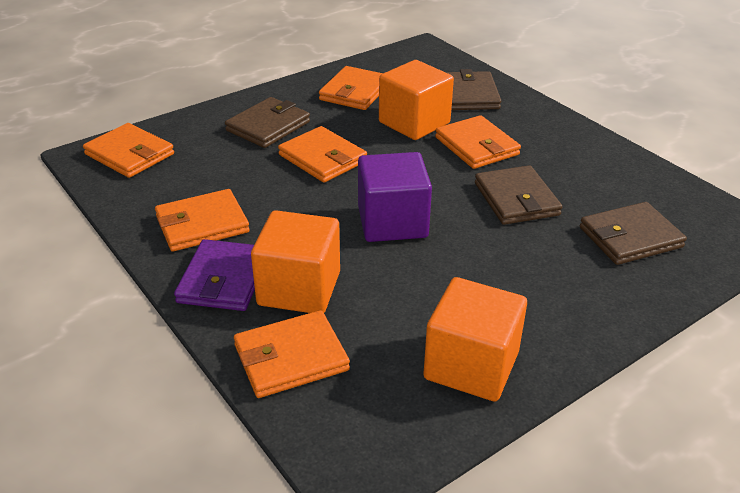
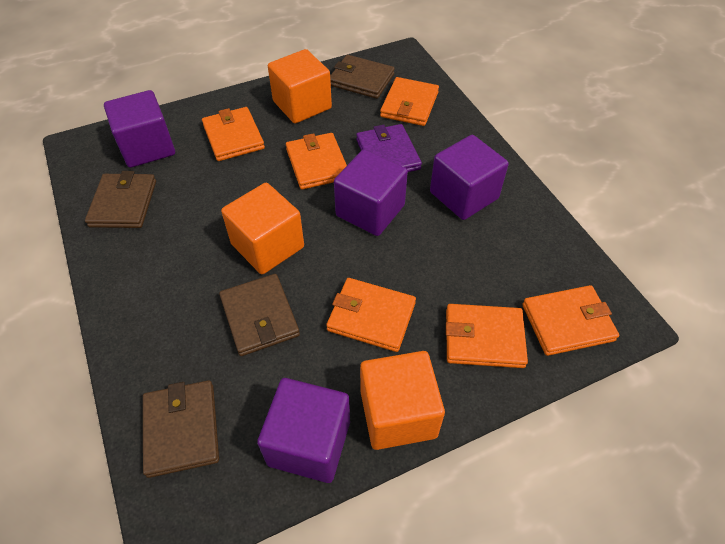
purple cube: [358,152,432,242] = 1 -> [104,90,175,168] [257,378,350,483] [334,149,408,236] [430,135,509,220] = 4

